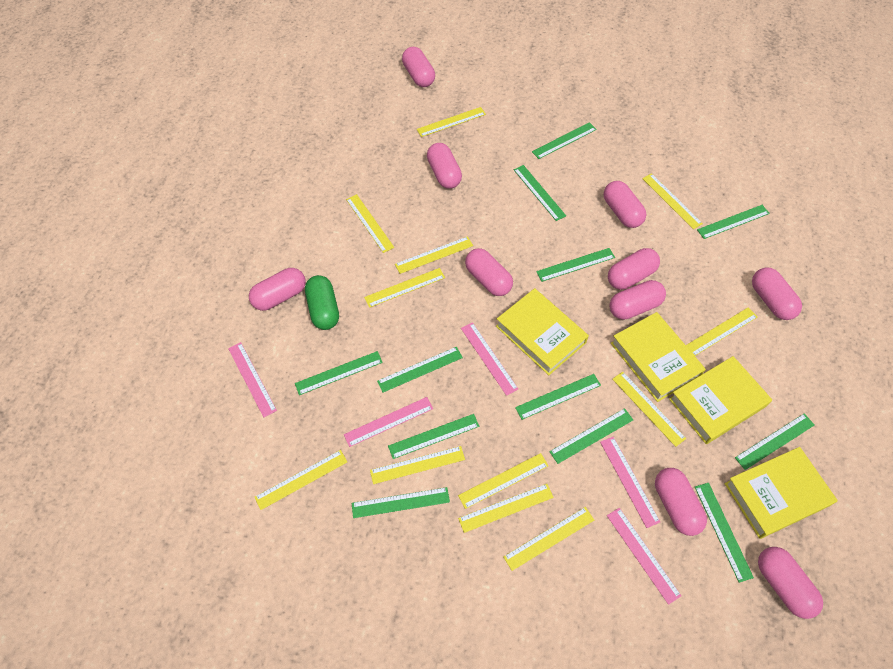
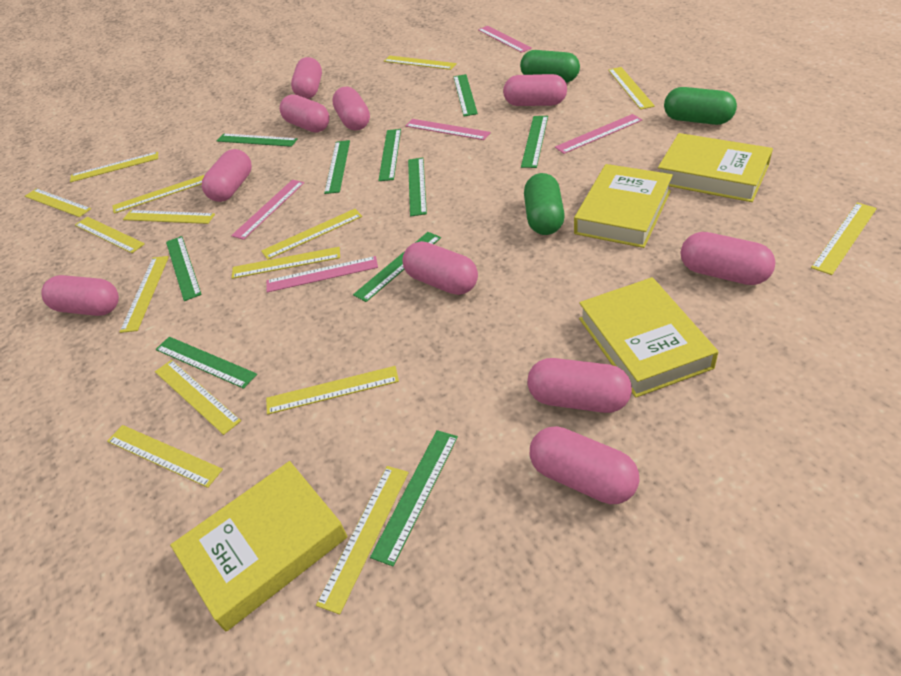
green capsule: [305,275,339,330] = 1 -> [520,50,580,83] [524,173,565,235] [664,87,737,125] = 3
green ruler: [295,351,383,395] [352,487,450,518] [377,347,463,392] [388,414,479,459] [514,165,566,221] [515,374,601,420] [532,122,597,159] [536,248,615,282] [549,408,633,464] [695,483,754,583] [697,205,770,239] [735,413,814,470] = 12 -> [156,337,257,389] [166,236,202,301] [217,134,298,147] [324,140,350,194] [353,232,441,302] [370,430,458,566] [378,129,401,181] [408,158,427,217] [453,74,478,116] [521,116,548,168] = 10
yellow ruler: [255,450,347,510] [346,194,394,253] [364,268,445,308] [370,446,465,484] [395,236,473,274] [417,107,486,137] [458,453,549,509] [458,484,554,533] [503,507,594,571] [612,372,686,447] [642,173,703,229] [686,307,757,356] = 12 -> [25,188,91,217] [70,152,158,182] [75,217,145,253] [107,425,223,488] [112,175,204,214] [120,256,169,333] [123,210,215,224] [155,360,241,435] [232,247,340,279] [261,209,362,260] [266,366,399,415] [316,466,409,615] [384,56,457,70] [608,67,655,110] [811,202,877,275] = 15

